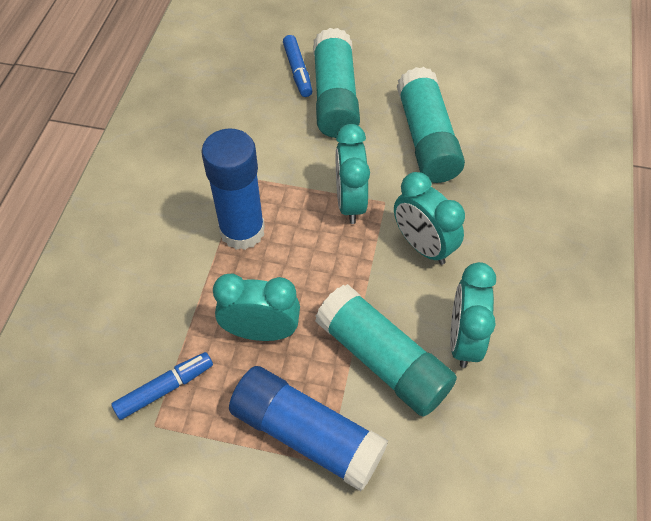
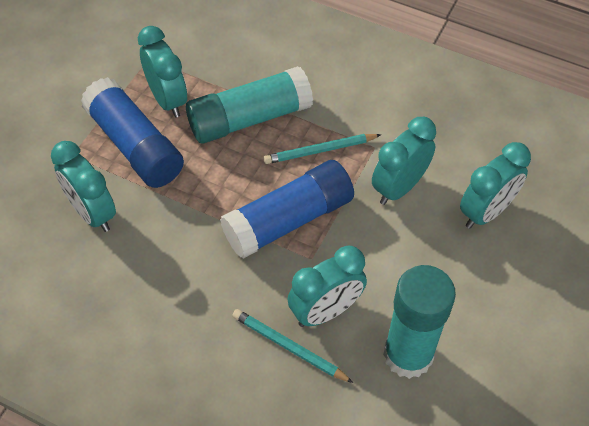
blue marker: [111,352,213,420] [283,35,312,97] = 2 -> none = 0
turquoise clock: [213,274,300,341] [336,124,370,224] [394,172,465,265] [450,262,496,368] = 4 -> [51,141,116,232] [138,26,187,118] [287,246,367,327] [372,117,436,205] [460,142,531,229] = 5
turquoise glue stick: [313,28,360,138] [315,284,457,417] [397,67,465,183] = 3 -> [186,66,313,144] [383,265,456,379] = 2
turquoise pencil: none = 0 -> [232,309,353,383] [263,134,381,164] = 2

